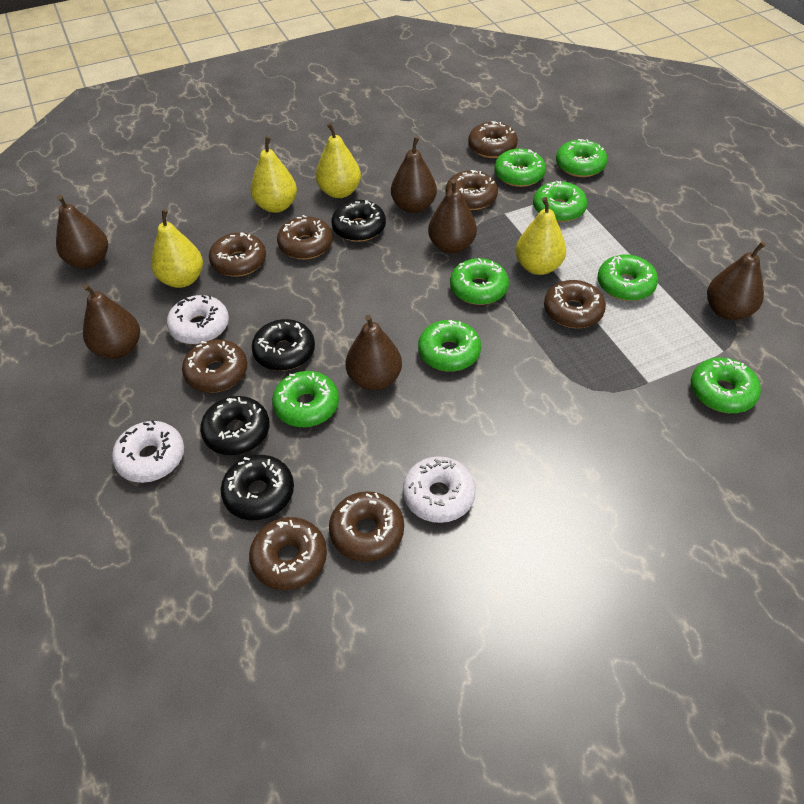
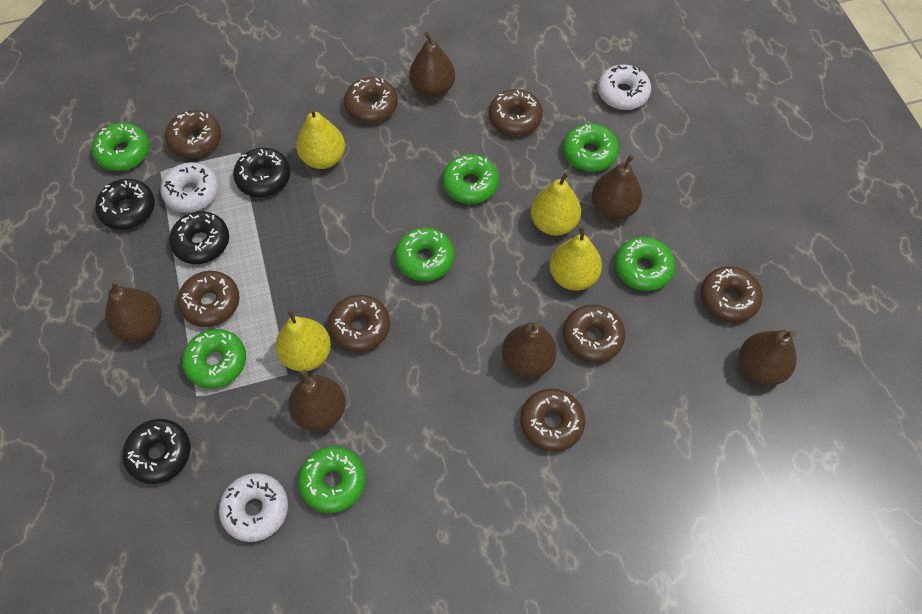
green donut: [272,371,339,427] [418,320,481,372] [450,258,509,305] [494,148,546,187] [533,181,587,222] [556,139,608,177] [598,254,658,301] [691,357,761,413] = 8 -> [92,123,149,171] [182,329,246,389] [298,446,366,513] [395,227,454,281] [442,154,499,204] [563,123,619,172] [615,237,675,291] = 7

